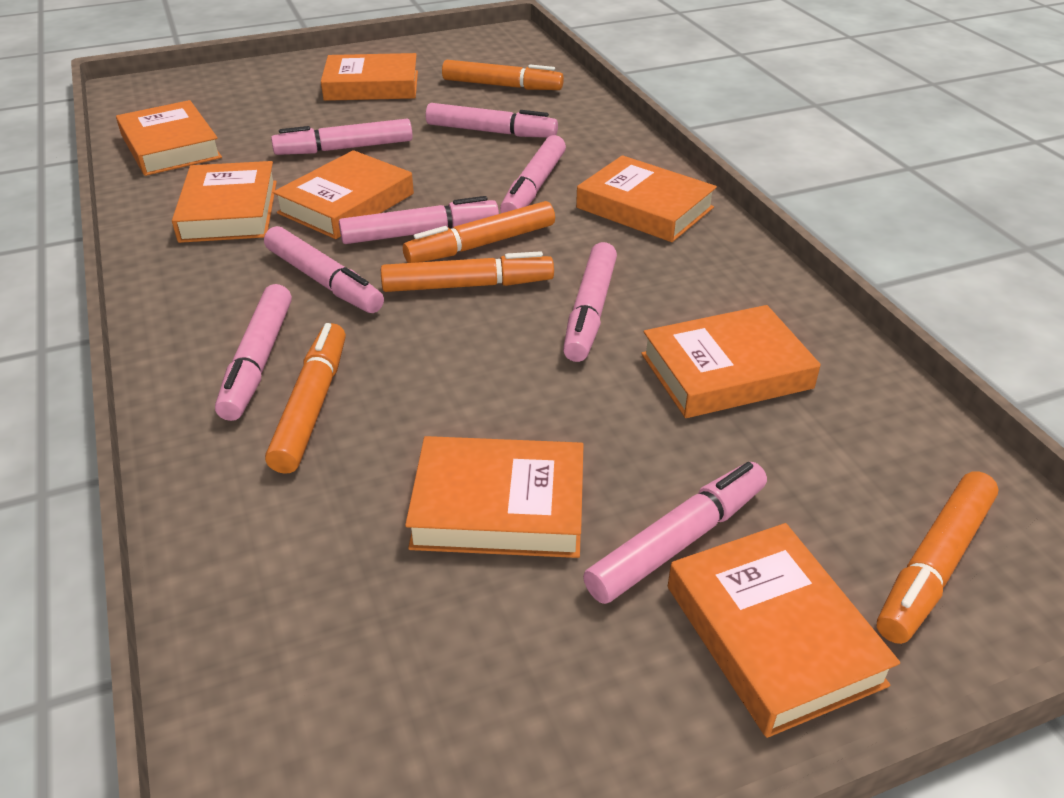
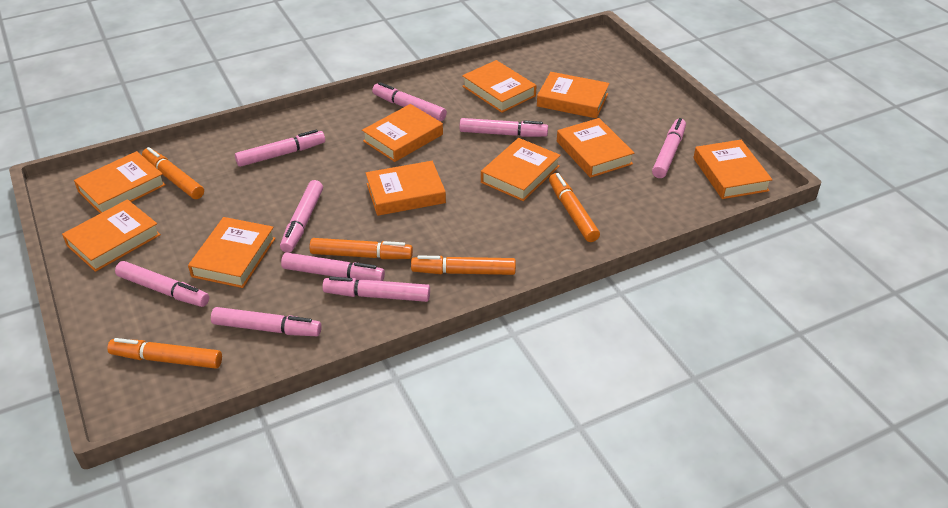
orange book: [116,100,222,176] [172,161,277,243] [273,150,414,239] [321,53,418,101] [405,436,584,558] [576,155,717,242] [641,305,821,418] [668,523,900,738] = 8 -> [62,199,161,272] [74,151,166,213] [188,217,276,288] [362,104,443,162] [366,161,446,216] [462,60,536,113] [481,138,561,201] [537,72,609,119] [557,118,634,178] [693,140,772,199] = 10
pink marker: [215,284,292,421] [264,226,384,313] [271,119,413,155] [339,196,499,244] [426,103,558,138] [500,135,566,213] [563,242,617,362] [583,462,767,604] = 8 -> [115,261,209,307] [211,307,322,336] [235,130,325,167] [280,180,323,253] [281,253,385,281] [322,276,430,302] [372,82,447,121] [459,118,548,137] [652,118,686,178] = 9

